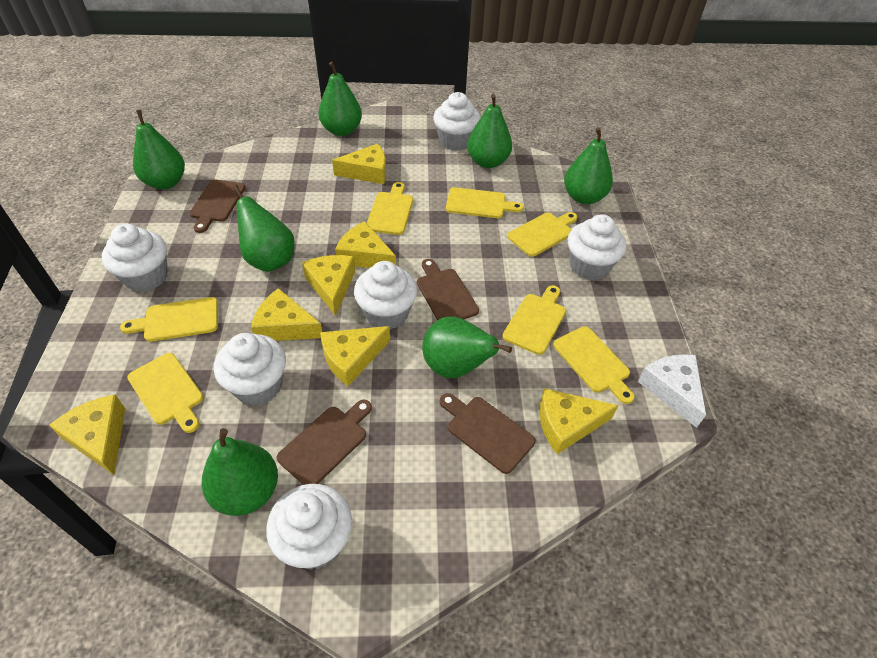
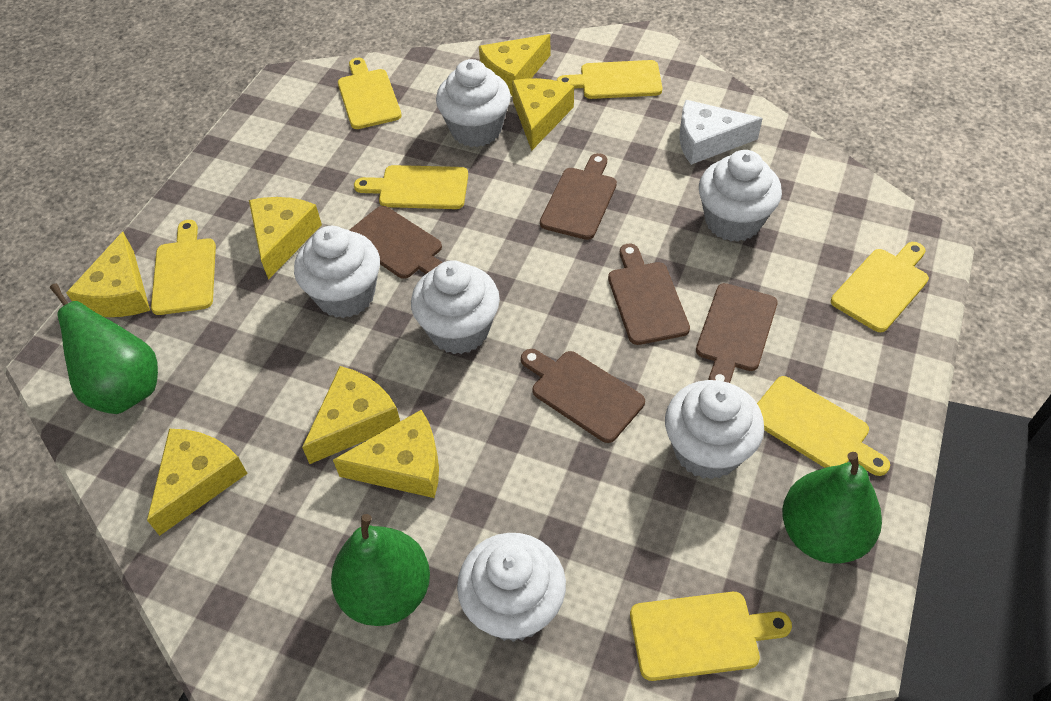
brown cutting board: [190,180,246,233] [277,400,372,485] [417,259,479,321] [440,393,536,474] = 4 -> [350,206,443,279] [521,349,645,443] [540,153,617,240] [608,244,690,345] [696,283,778,383] = 5
green pear: [133,110,185,189] [202,428,278,516] [233,185,295,272] [318,62,362,136] [422,317,512,378] [467,94,512,168] [564,127,613,204] = 7 -> [50,284,158,414] [331,514,430,626] [782,452,882,564] = 3

